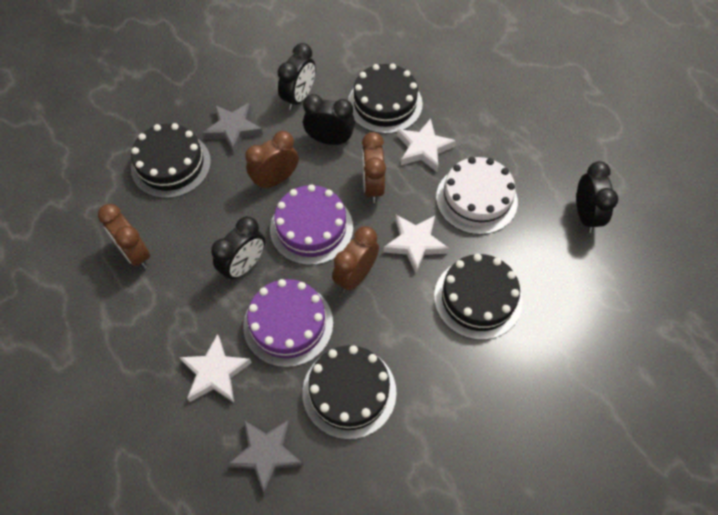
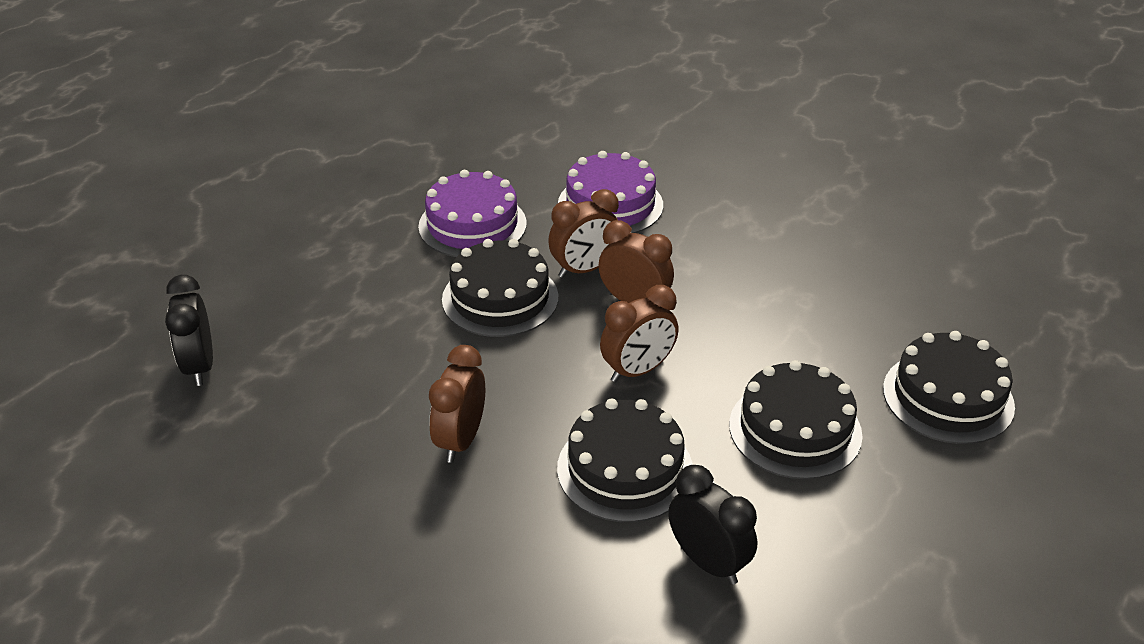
black clock: [211,217,265,281] [278,43,315,110] [303,94,355,145] [577,161,618,233] = 4 -> [165,275,213,386] [668,465,757,585] = 2
grey star: [203,103,263,153] [227,419,304,495] = 2 -> none = 0
white cake: [436,157,518,235] = 1 -> none = 0
white star: [179,334,252,402] [383,215,449,273] [397,119,456,172] = 3 -> none = 0

